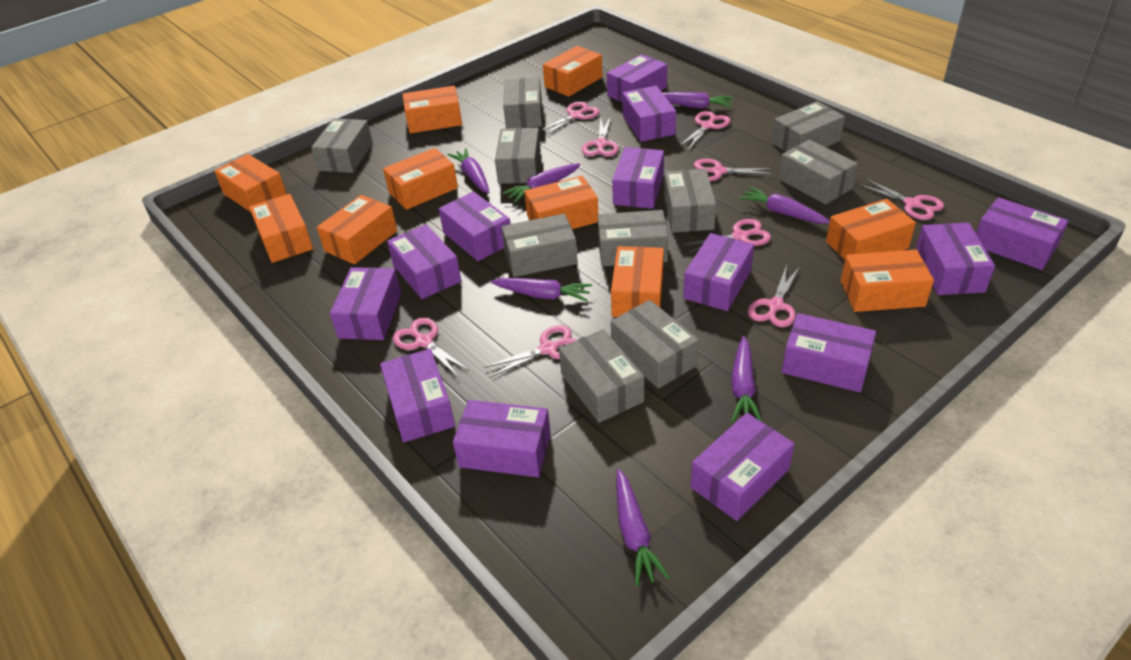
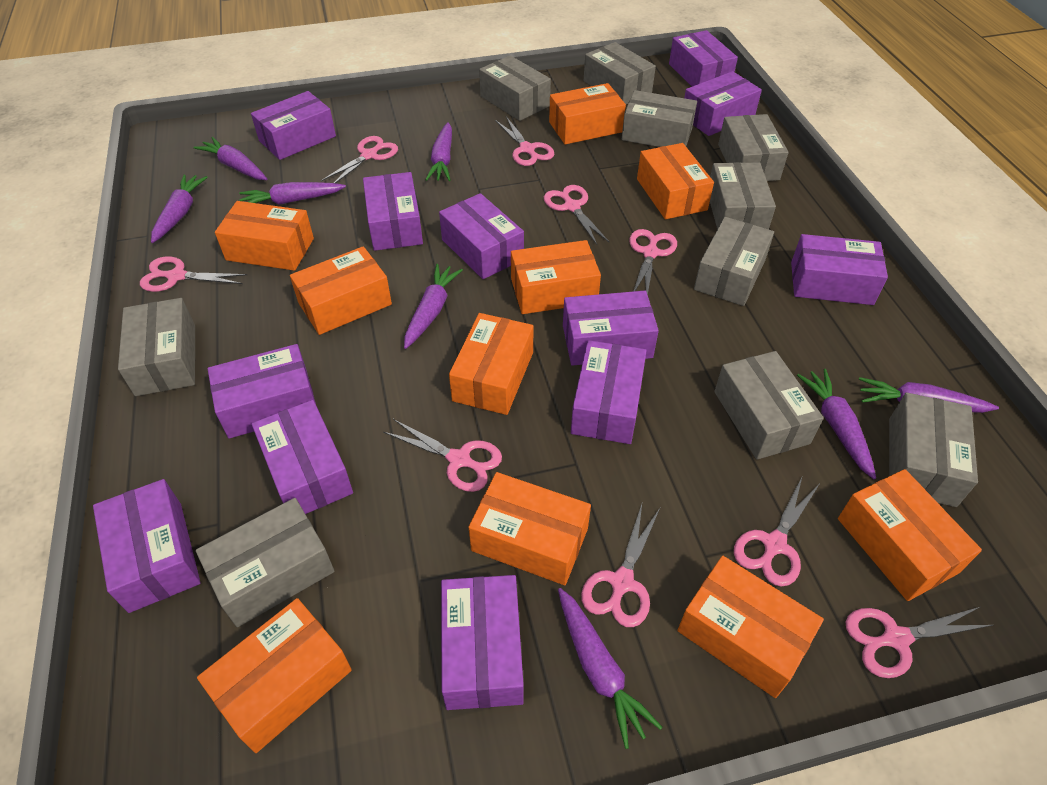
purple box: [330,267,401,340] [380,349,455,442] [387,224,461,299] [439,191,510,261] [453,400,551,477] [607,54,667,102] [612,147,664,209] [622,86,676,142] [683,233,754,311] [690,413,795,521] [782,313,876,392] [916,222,995,295] [976,197,1069,270] = 13 -> [93,479,200,613] [208,344,316,439] [251,91,336,160] [252,400,353,514] [363,172,423,251] [439,193,524,279] [441,575,524,710] [563,291,659,366] [571,340,647,444] [669,30,738,86] [684,71,762,136] [791,234,888,305] = 12
purple carrot: [447,148,490,194] [490,278,592,302] [503,163,580,203] [616,469,670,586] [663,92,733,108] [731,336,762,422] [739,187,830,224] = 7 -> [151,174,208,243] [194,137,267,180] [239,182,346,205] [404,264,463,349] [425,122,452,181] [558,588,663,749] [797,369,876,479] [859,377,999,413] = 8

